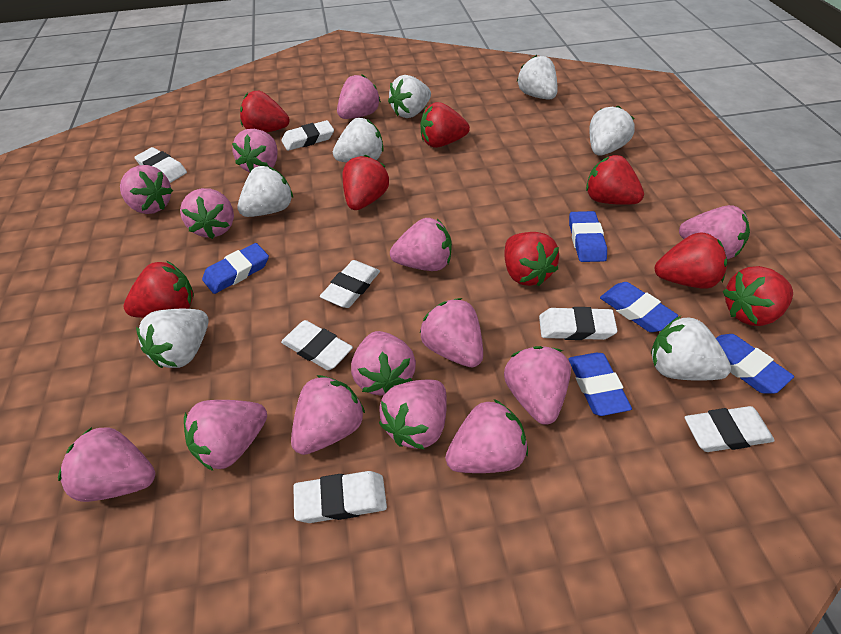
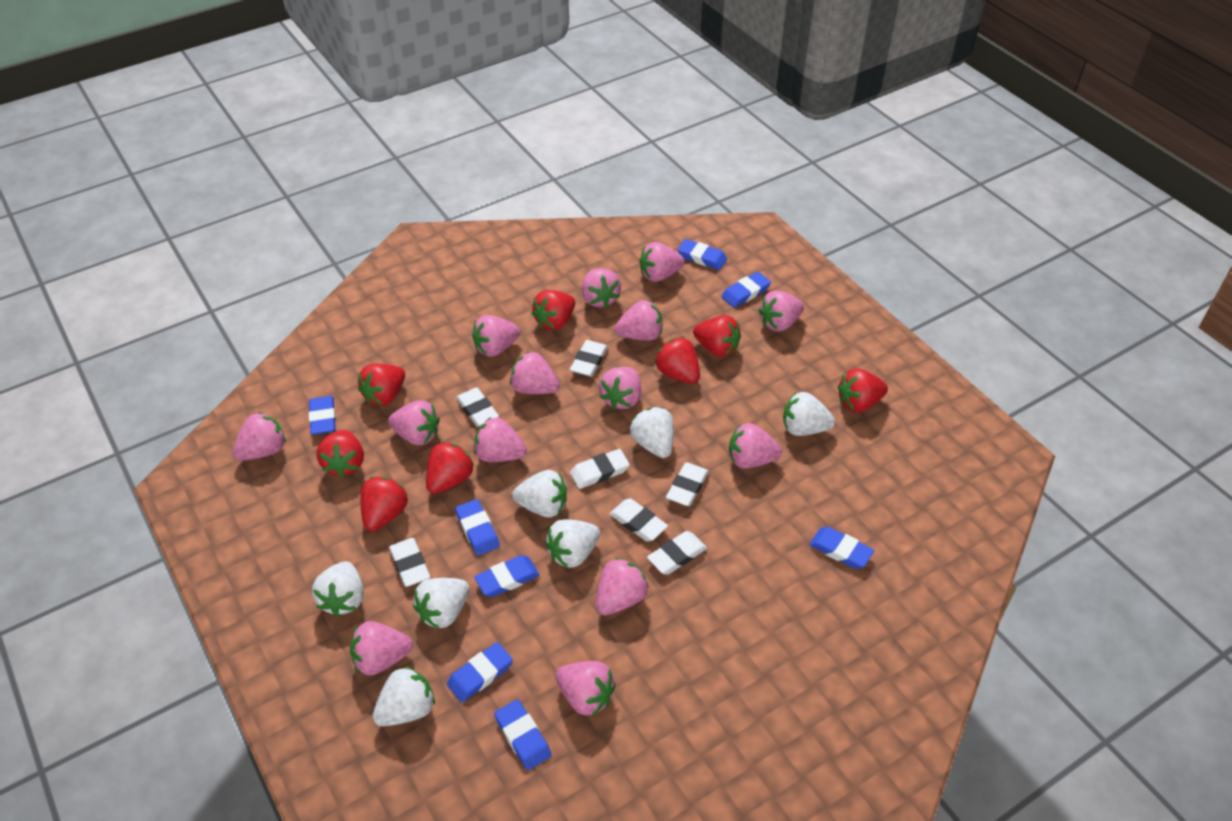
blue eraser: [202,243,269,294] [568,353,632,416] [569,211,607,262] [600,282,678,332] [716,334,794,394] = 5 -> [309,396,336,435] [447,642,513,702] [455,499,500,556] [474,555,539,597] [494,699,552,770] [678,239,727,270] [721,272,771,308] [809,527,874,569] = 8

